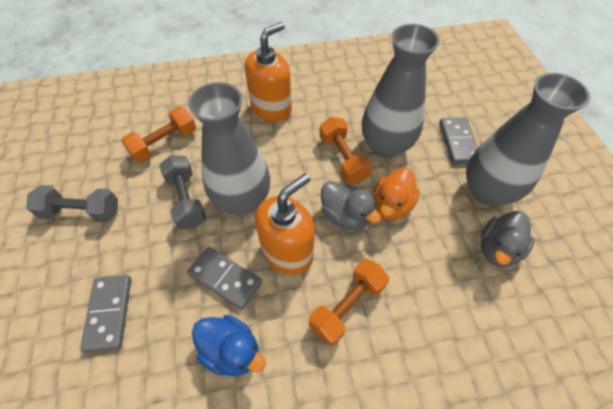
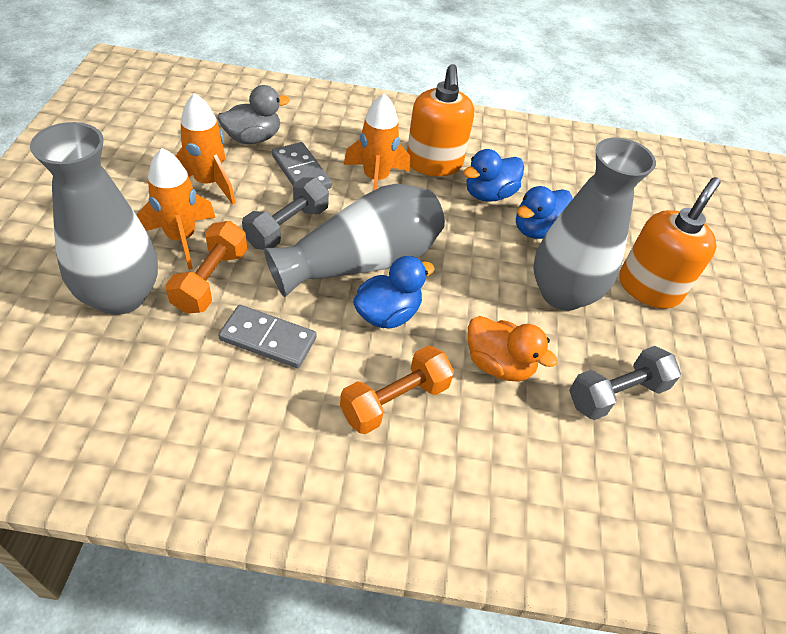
blue duck: [192,315,266,376] = 1 -> [353,256,435,329] [463,149,524,202] [516,186,573,239] = 3
grey domino: [80,275,131,352] [187,247,262,310] [439,117,478,164] = 3 -> [218,305,317,368] [272,142,332,189] = 2
grey duck: [321,181,381,231] [481,211,535,267] = 2 -> [218,85,290,144] = 1
orange dumbbell: [121,107,196,163] [309,259,389,346] [320,117,372,184] = 3 -> [165,221,247,314] [340,346,454,434] = 2
orange rocket: none = 0 -> [137,148,216,270] [176,93,236,205] [344,93,411,191] = 3

